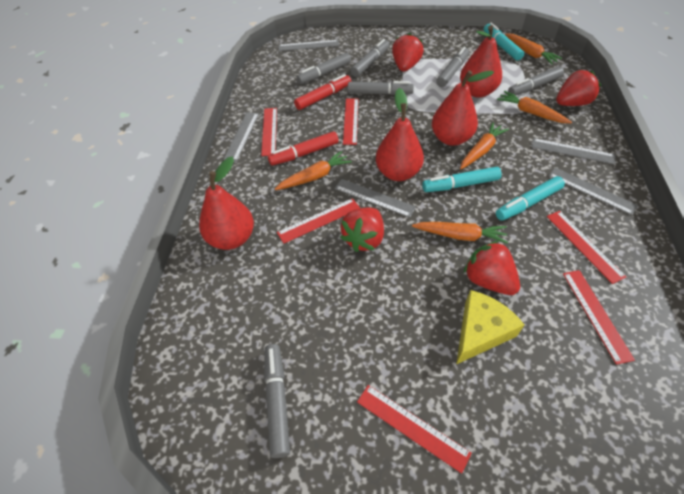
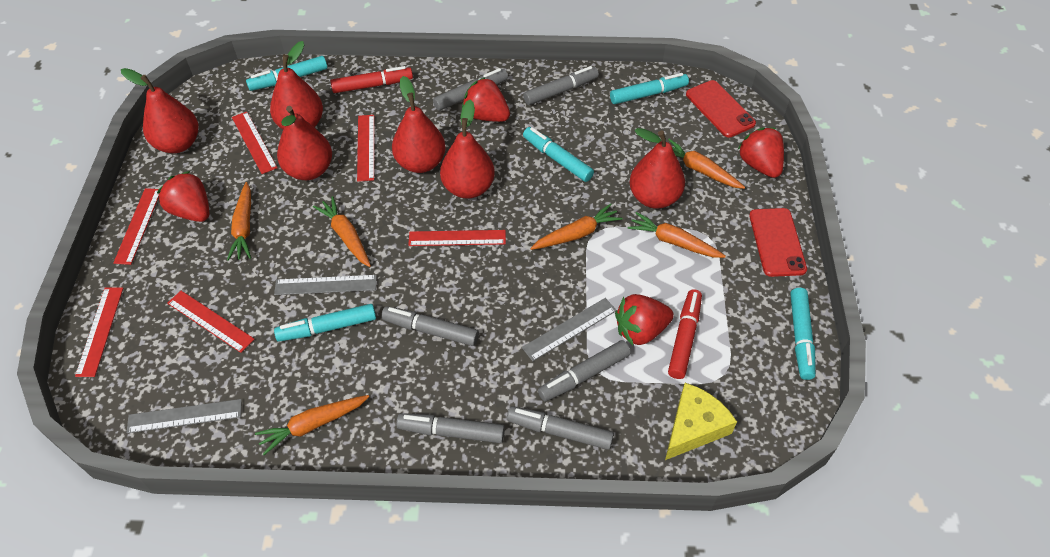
grey ruler: [223,112,259,162] [279,40,339,51] [335,179,416,218] [532,138,615,165] [549,167,638,215] = 5 -> [127,399,242,434] [274,275,377,295] [522,298,616,361] = 3
orange carrot: [275,151,352,190] [412,222,508,244] [460,122,509,169] [497,91,572,123] [505,33,562,64] = 5 -> [227,182,251,261] [255,395,369,455] [313,196,371,267] [530,203,623,250] [628,212,726,258] [668,139,745,189] = 6
red pear: [199,157,254,250] [376,88,424,181] [432,70,494,146] [460,25,502,98] = 4 -> [121,68,198,153] [270,41,323,129] [277,106,332,180] [392,76,446,173] [440,100,495,199] [630,128,685,209] = 6
red phone: none = 0 -> [686,80,756,138] [749,208,807,277] = 2
turquoise marker: [422,167,502,192] [484,23,524,61] [496,176,565,221] = 3 -> [246,56,327,91] [274,304,376,341] [523,127,594,182] [610,73,689,104] [790,288,816,380] = 5

